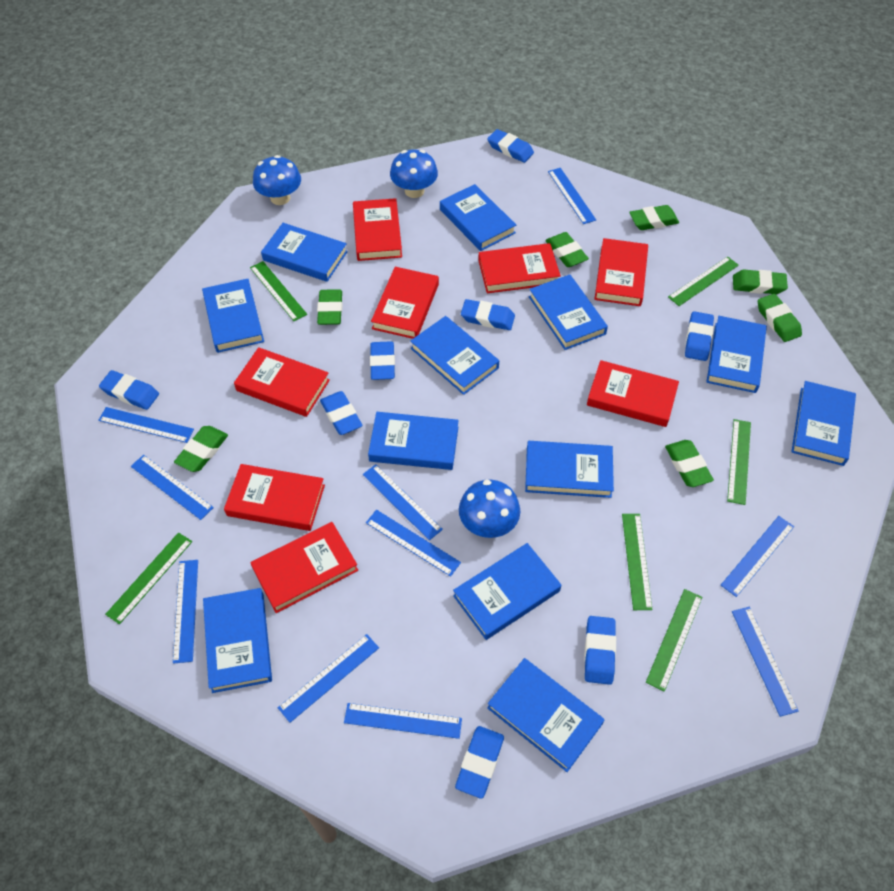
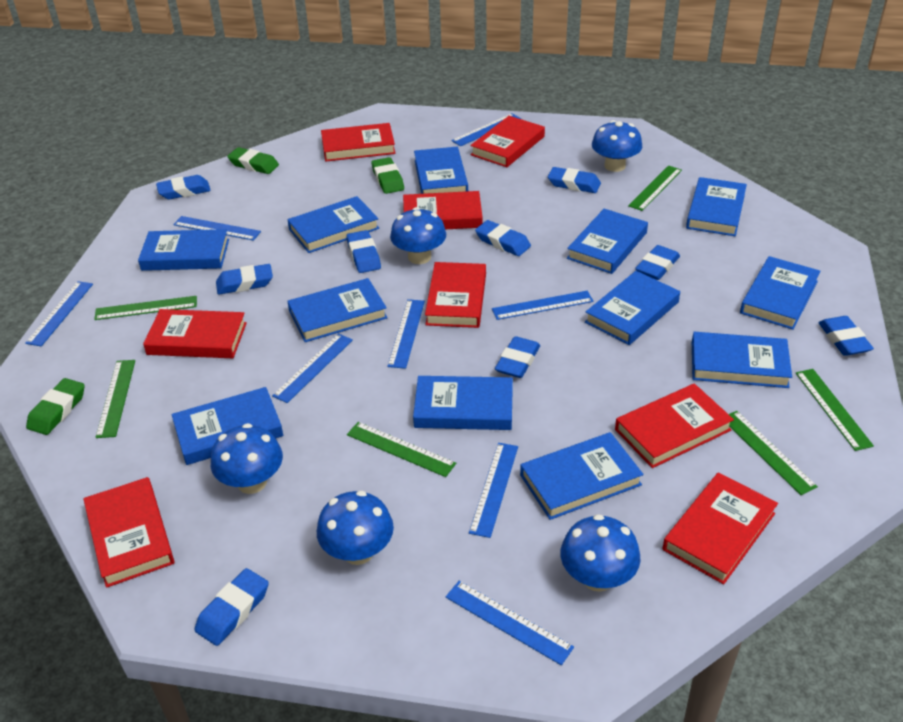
blue eraser: [99,370,159,410] [320,391,362,435] [370,341,395,380] [455,726,504,799] [461,299,515,330] [487,129,534,163] [584,616,616,685] [685,311,714,361] = 8 -> [156,175,211,199] [195,568,269,646] [216,264,273,294] [346,230,381,273] [475,220,531,256] [495,336,540,378] [548,167,601,193] [635,245,680,280] [818,316,874,356] = 9
blue mushroom: [253,155,301,205] [390,149,438,198] [459,480,520,538] = 3 -> [211,423,283,494] [317,491,394,565] [390,207,446,264] [561,514,641,592] [592,120,642,172] = 5
blue ruler: [98,407,194,443] [131,455,214,520] [173,560,198,664] [278,634,379,723] [344,703,462,739] [363,464,443,540] [366,510,461,577] [548,168,596,224] [721,516,794,597] [732,607,798,717] = 10 -> [25,281,93,346] [173,216,261,241] [272,334,353,403] [387,299,425,369] [446,581,574,665] [451,113,521,146] [469,443,518,538] [492,291,593,320] = 8
green eraser: [174,426,228,472] [317,289,343,325] [545,232,589,267] [629,205,679,230] [665,440,714,487] [733,270,788,294] [758,294,802,342] = 7 -> [26,378,85,435] [227,147,279,174] [372,157,404,194] = 3

